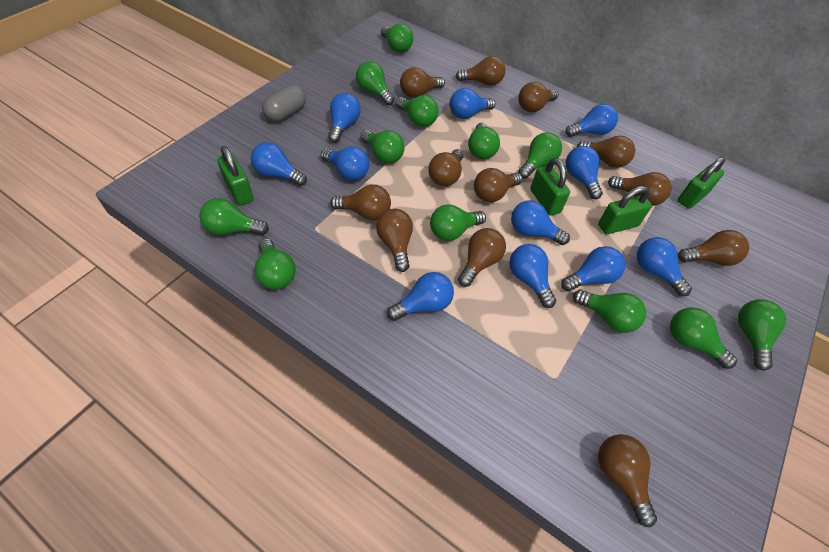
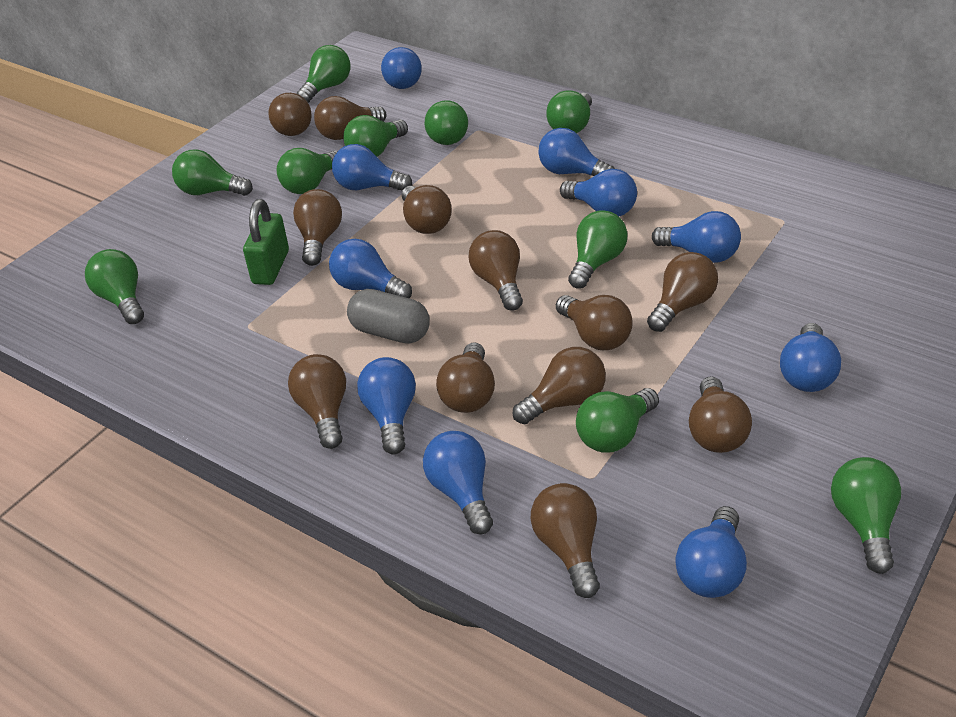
blue light bulb: [251,142,307,186] [321,146,369,181] [328,93,361,143] [387,272,454,321] [450,88,495,119] [509,244,556,308] [511,200,570,245] [561,246,625,292] [565,104,618,137] [566,146,603,199] [637,237,692,296] = 11 -> [329,239,412,298] [332,144,412,191] [357,357,416,455] [381,47,422,89] [423,431,493,535] [538,128,615,176] [560,169,637,216] [652,211,741,263] [676,506,747,598] [780,323,841,392] = 10
green light bulb: [199,198,269,235] [254,238,296,290] [356,61,395,105] [360,130,405,163] [381,24,413,53] [395,95,439,127] [430,204,486,241] [468,123,500,159] [518,132,562,179] [573,290,646,333] [670,307,737,369] [738,299,786,371] = 12 -> [85,249,144,324] [172,149,253,196] [277,148,338,194] [297,45,350,103] [343,115,408,157] [425,100,468,145] [546,90,592,133] [568,210,628,289] [576,388,659,453] [831,457,901,574] = 10
green padlock: [217,146,253,206] [530,158,570,216] [598,186,652,234] [678,157,725,209] = 4 -> [243,199,289,285] = 1

